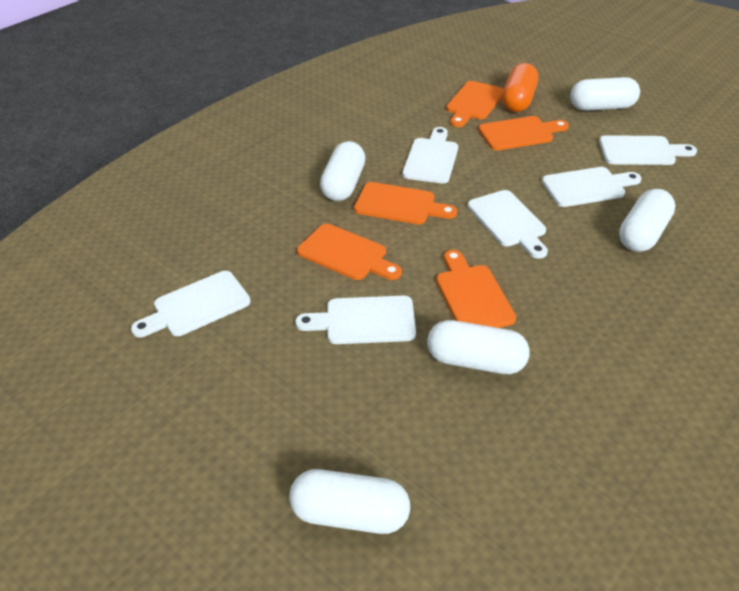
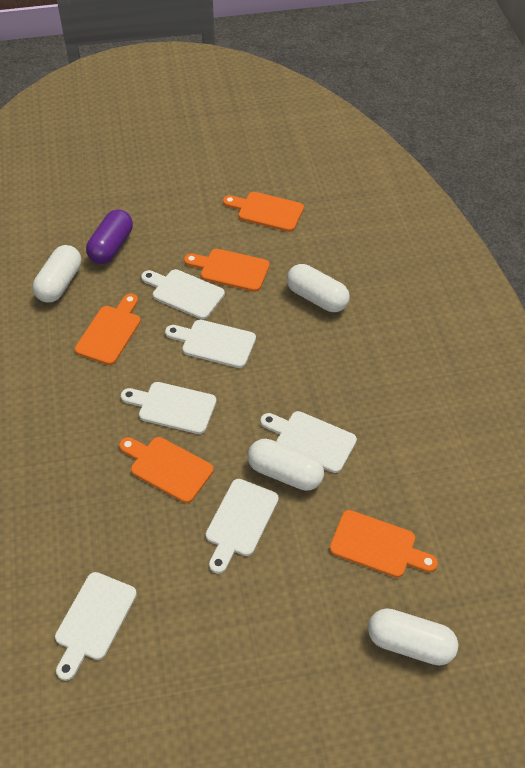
orange capsule: [502,63,538,112] = 1 -> none = 0
purple capsule: none = 0 -> [86,209,133,264] = 1
white capsule: [289,469,410,534] [320,141,365,201] [427,320,530,374] [570,77,640,111] [619,189,676,252] = 5 -> [33,245,81,302] [248,439,324,491] [287,264,350,312] [368,608,458,666] = 4

